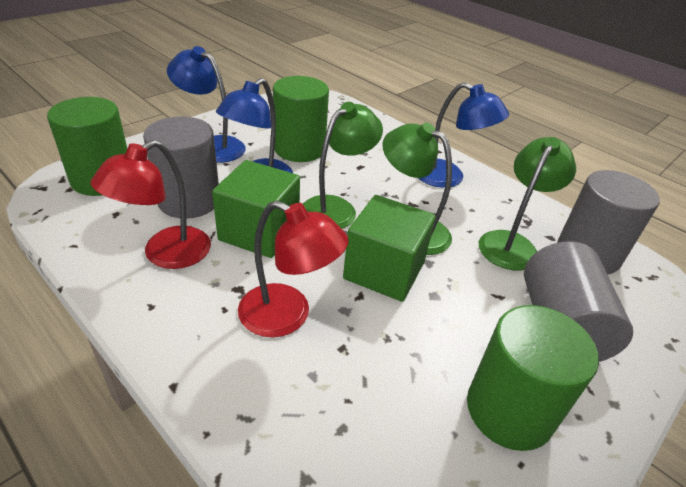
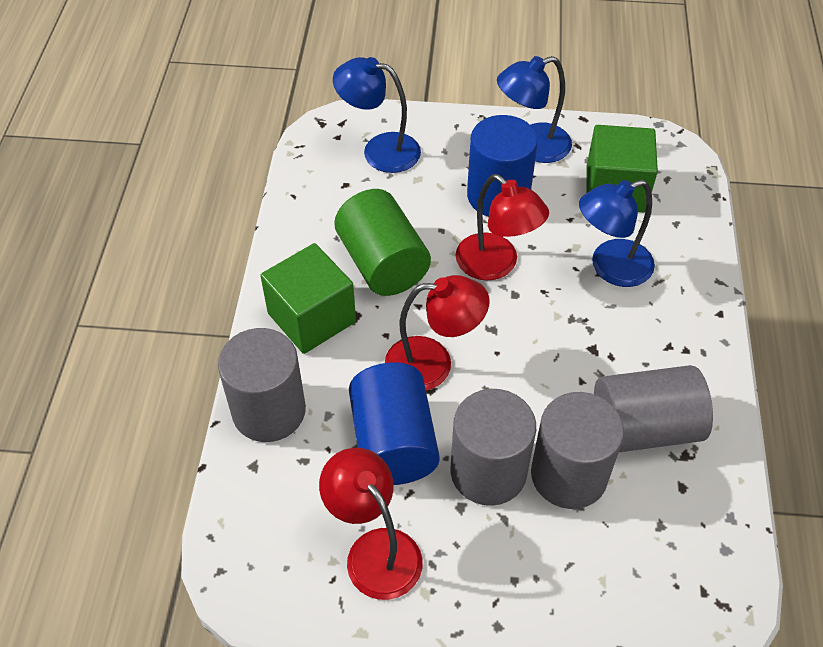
blue cylinder: none = 0 -> [349,362,440,485] [467,115,538,217] = 2
green cylinder: [47,97,127,196] [273,76,329,162] [467,305,599,451] = 3 -> [334,189,431,296] = 1
green lamp: [303,102,383,229] [382,122,452,255] [479,137,576,270] = 3 -> none = 0
grey cylinder: [143,116,219,219] [524,241,633,362] [557,170,660,274] = 3 -> [218,328,306,442] [450,389,536,506] [531,392,624,509] [594,365,713,452] = 4
red lamp: [90,140,211,269] [238,200,349,337] = 2 -> [319,448,423,600] [385,275,490,391] [456,174,549,281] = 3

